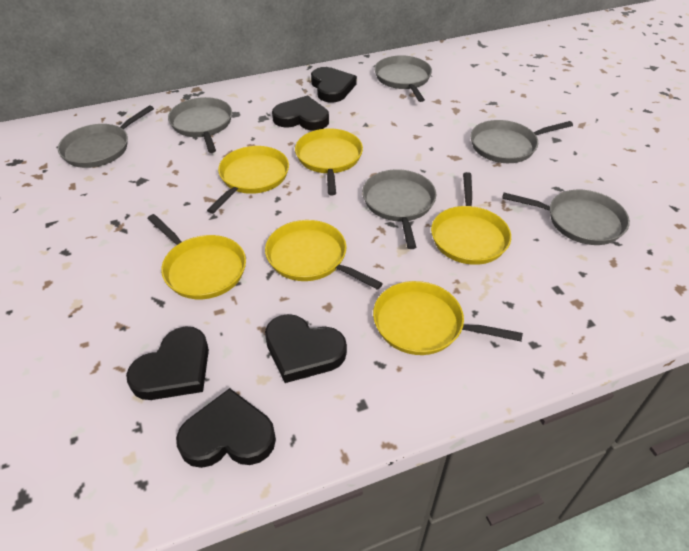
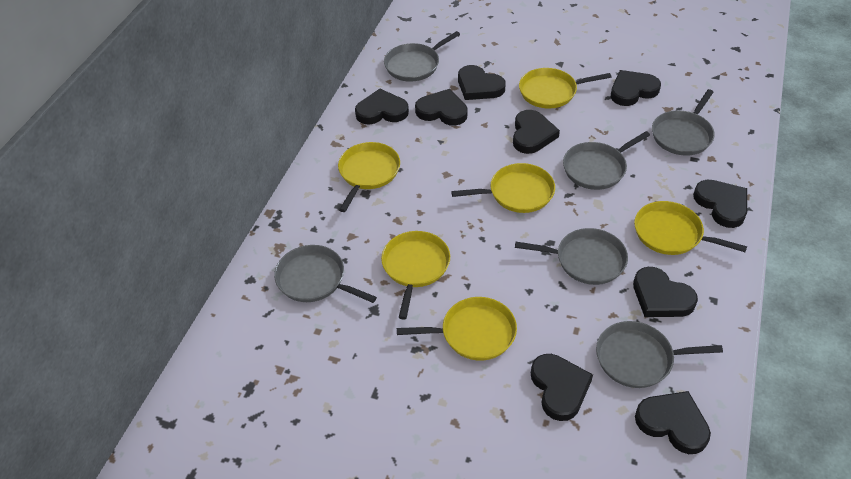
black heart: [126,326,209,400] [176,388,276,468] [265,314,347,383] [272,95,329,131] [311,67,357,103] = 5 -> [355,89,409,124] [415,89,468,126] [458,65,506,100] [513,110,560,154] [531,354,593,421] [611,70,661,106] [633,267,698,317] [635,391,711,454] [693,180,747,228] = 9

